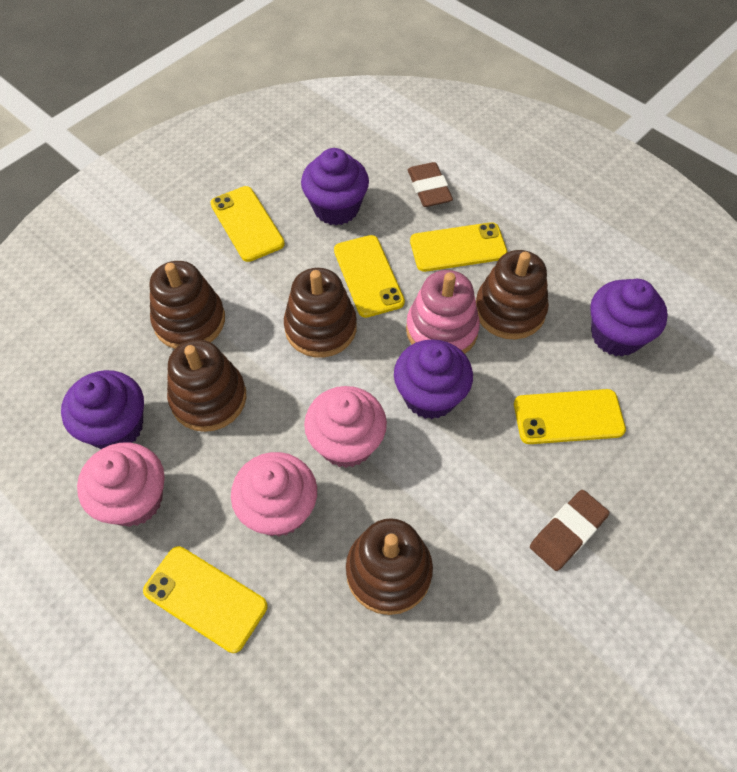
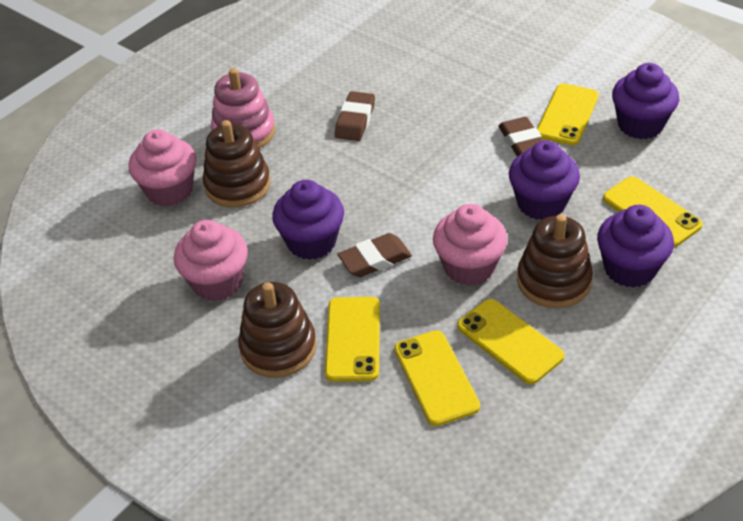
brown eraser: [408,162,453,207] [530,490,609,571] = 2 -> [335,91,375,141] [338,233,412,277] [498,117,543,157] = 3
brown stacking toy: [149,261,225,349] [167,339,246,432] [284,268,357,358] [346,518,433,615] [476,250,549,339] = 5 -> [203,120,271,208] [238,282,317,378] [517,214,593,308] = 3

